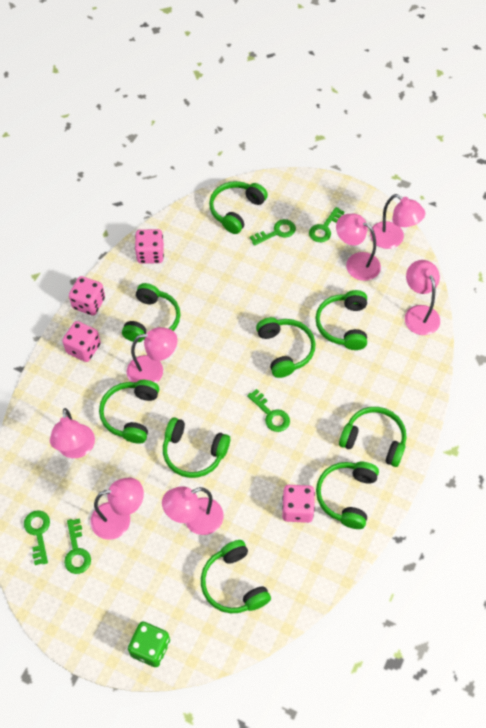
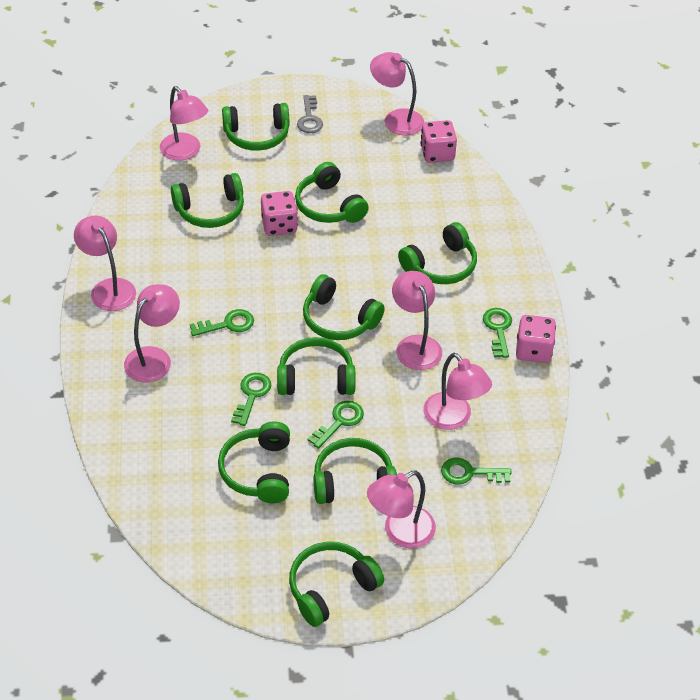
green dice: [128,622,170,667] = 1 -> none = 0
grey key: none = 0 -> [297,95,323,133] = 1
pink dice: [62,321,101,362] [69,276,105,316] [135,229,164,264] [282,485,315,523] = 4 -> [261,191,298,236] [420,120,457,163] [516,315,556,363] = 3

